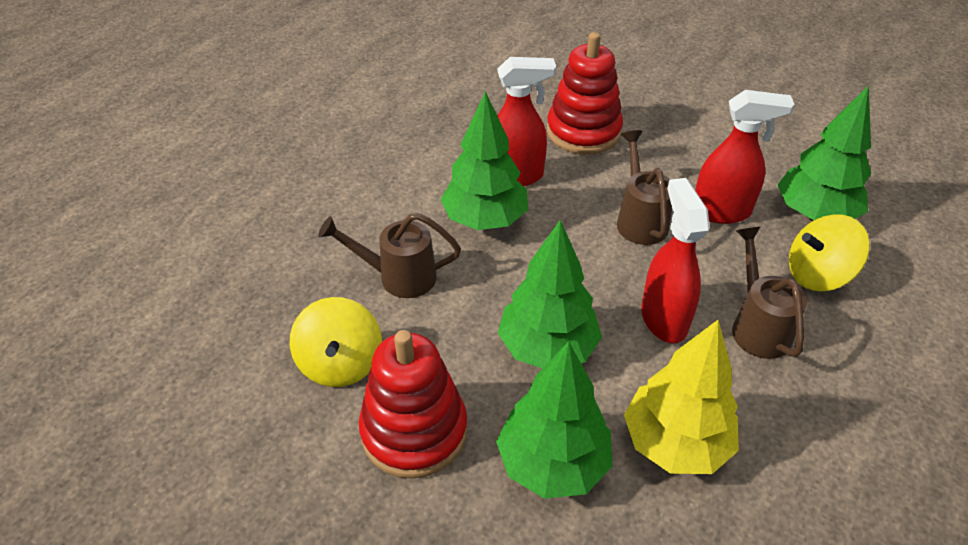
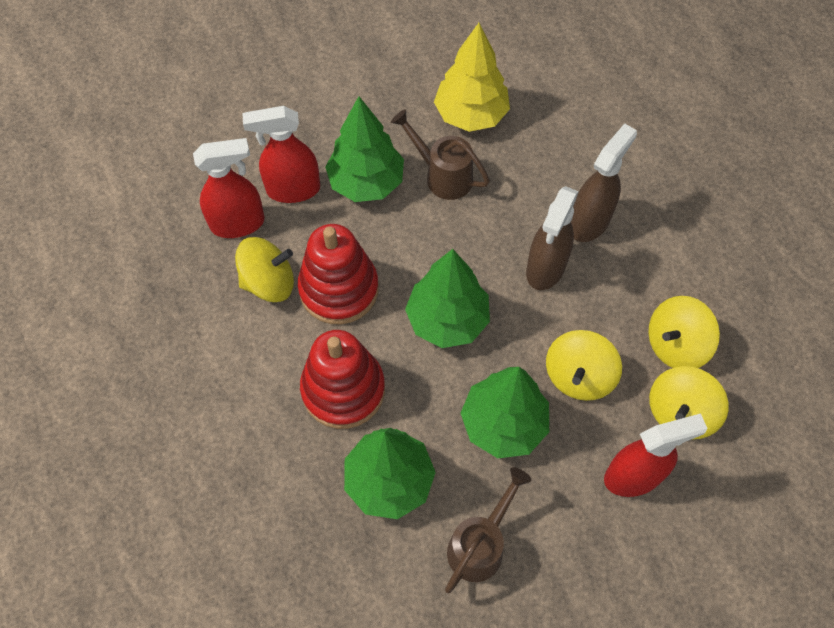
brown spray bottle: none = 0 -> [526,186,579,290] [571,123,637,242] = 2
brown watering can: [318,213,461,298] [617,130,672,245] [732,227,807,359] = 3 -> [391,109,490,200] [445,467,531,593] = 2
yellow spinning top: [290,297,382,387] [789,214,869,291] = 2 -> [235,237,294,302] [546,330,622,401] [648,296,720,368] [649,366,729,440] = 4

